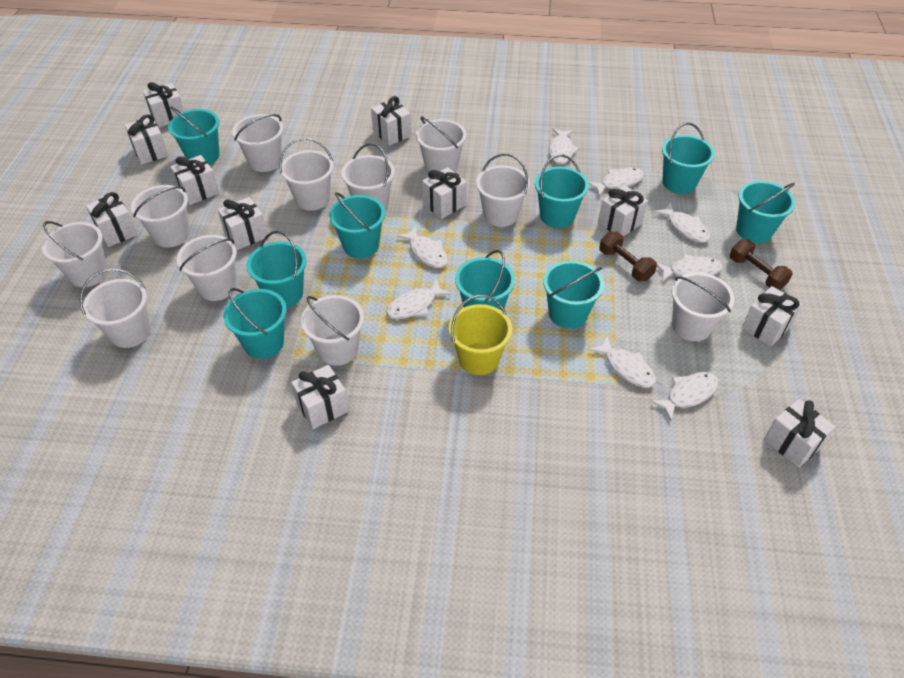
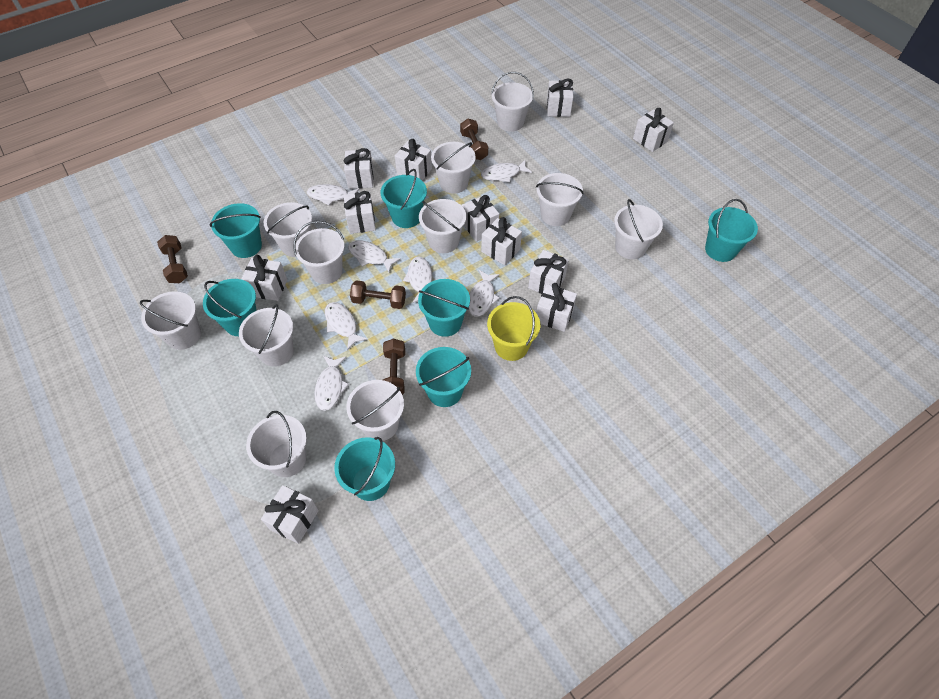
brown dumbbell: [599,232,657,281] [730,239,793,290] = 2 -> [157,235,188,283] [350,280,406,309] [383,339,405,395] [460,119,488,160] = 4
turquoise bucket: [168,106,220,165] [223,288,287,359] [247,231,307,308] [329,192,385,258] [455,250,515,311] [535,155,589,228] [543,261,604,329] [662,123,715,194] [736,181,795,243] = 9 -> [203,279,257,336] [209,203,262,258] [334,437,395,501] [381,169,427,228] [416,347,471,407] [418,279,470,337] [705,199,758,262] = 7
white fish: [386,279,451,319] [397,226,448,268] [549,128,579,164] [589,168,644,197] [589,336,656,387] [651,372,718,421] [654,202,710,243] [657,254,723,282] = 8 -> [307,184,360,206] [314,356,349,411] [325,302,368,350] [348,240,401,272] [403,257,432,303] [468,270,500,317] [481,159,532,182] = 7

